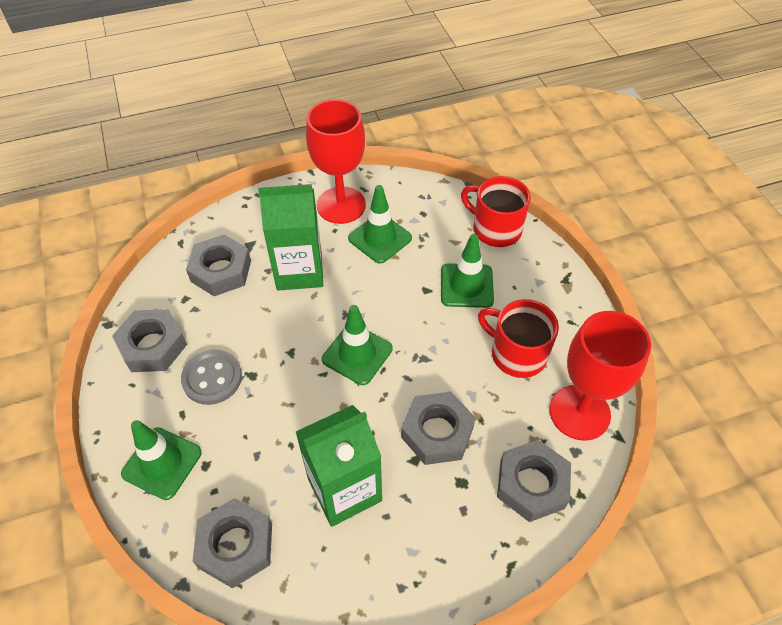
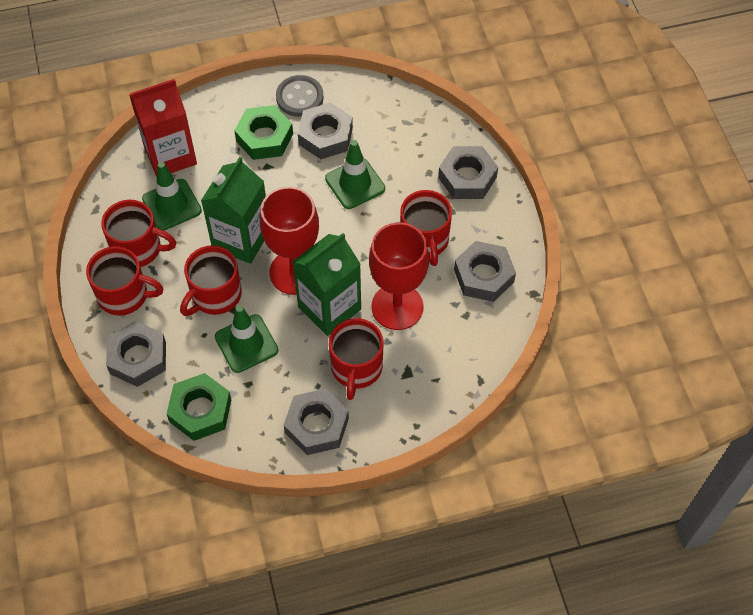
green nut: none = 0 -> [167,373,231,441] [234,105,293,160] = 2
green traffic cone: [121,420,202,500] [322,305,392,385] [348,185,412,264] [441,234,494,308] = 4 -> [142,162,202,231] [215,305,278,373] [325,140,385,209] = 3
red carton: none = 0 -> [129,79,197,177] = 1
red mug: [461,176,531,247] [478,299,559,378] = 2 -> [86,246,163,316] [101,200,176,267] [180,245,242,316] [329,318,384,400] [400,190,452,266] = 5

